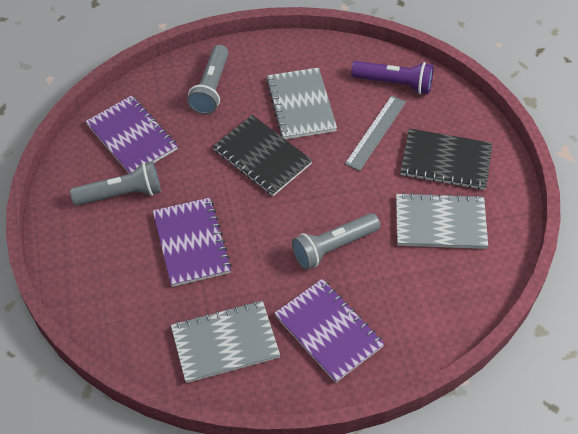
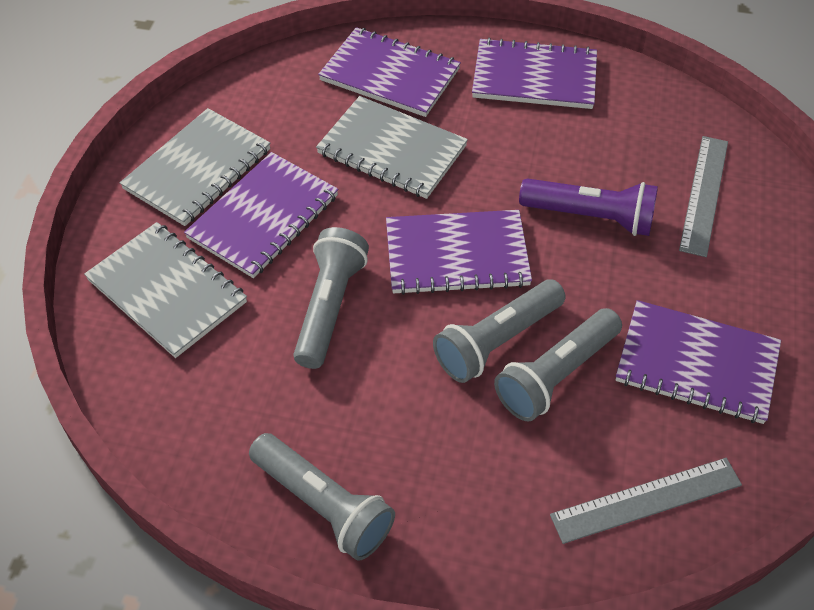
black notebook: [213,115,313,196] [400,128,493,190] = 2 -> none = 0
grey flashlight: [70,161,161,206] [187,45,229,114] [292,213,380,270] = 3 -> [249,433,395,561] [294,227,369,369] [433,279,566,383] [494,308,622,421] = 4
grey ruler: [345,95,406,171] = 1 -> [550,458,742,544] [679,136,728,257] = 2
purple notebook: [85,95,178,174] [153,198,232,287] [274,279,385,383] = 3 -> [184,152,338,278] [318,27,461,117] [386,210,532,295] [472,38,597,109] [615,300,781,424] = 5

